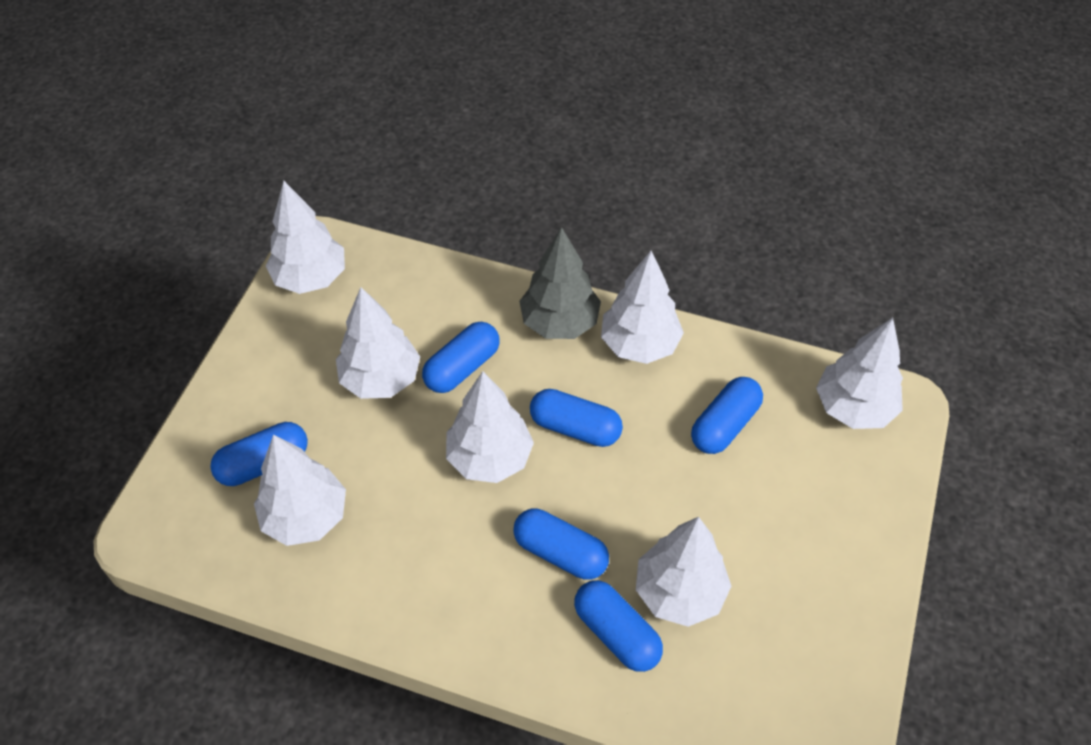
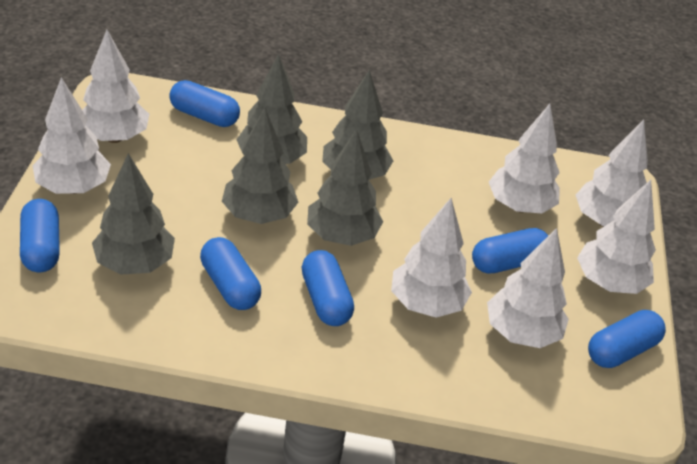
grey tree: [519,227,601,339] = 1 -> [92,153,175,275] [222,108,298,224] [236,54,307,164] [307,129,383,246] [322,70,393,180] = 5

